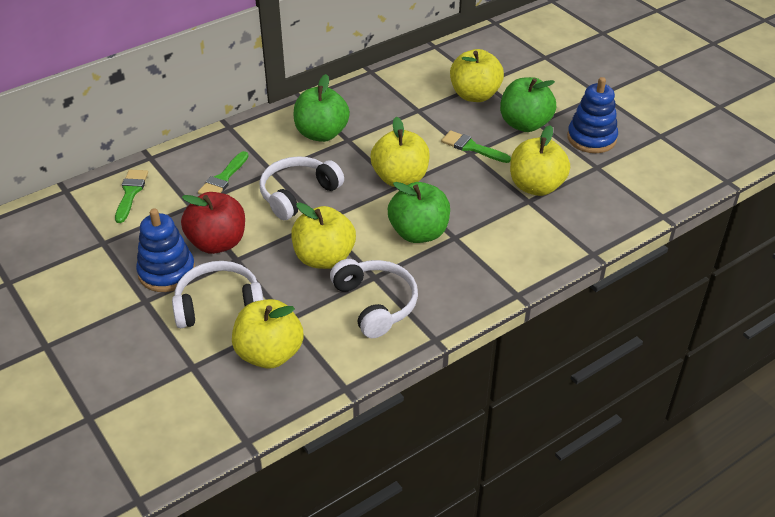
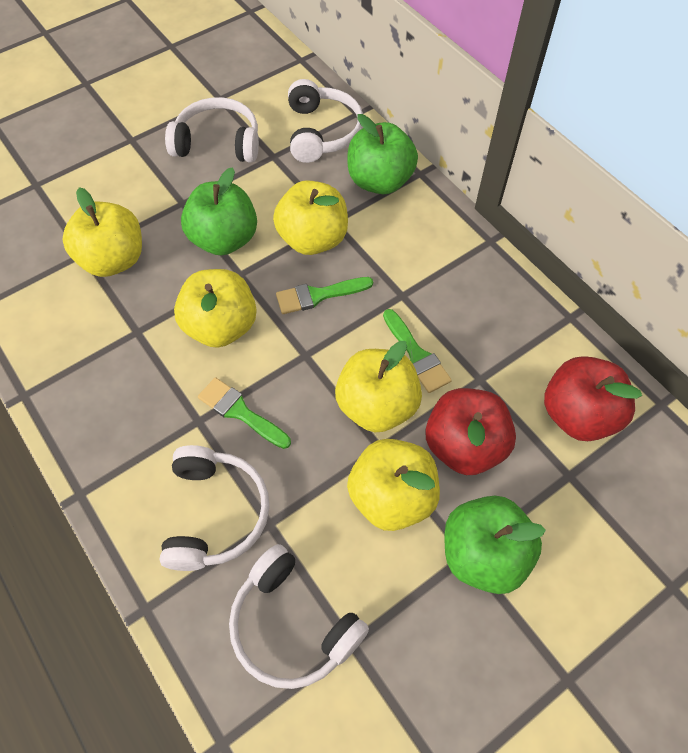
blue stacking toy: [136,209,195,292] [567,77,618,153] = 2 -> none = 0
red apple: [181,192,245,254] = 1 -> [425,388,516,475] [544,356,642,441] = 2
white headphones: [172,261,263,328] [259,156,344,220] [330,259,418,338] = 3 -> [160,445,269,571] [165,97,259,163] [229,544,369,689] [288,79,363,163] = 4

